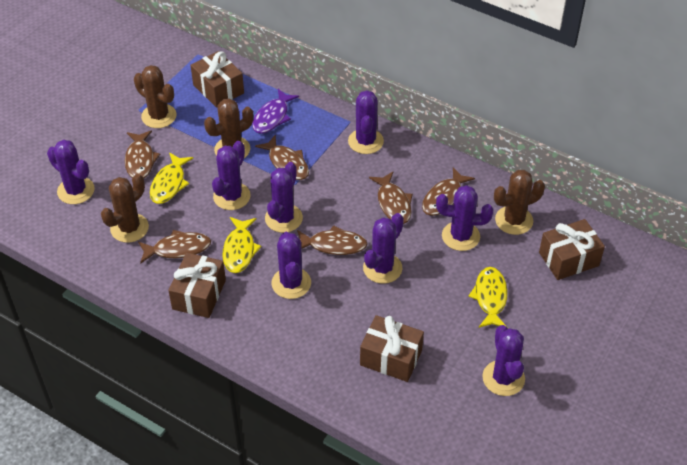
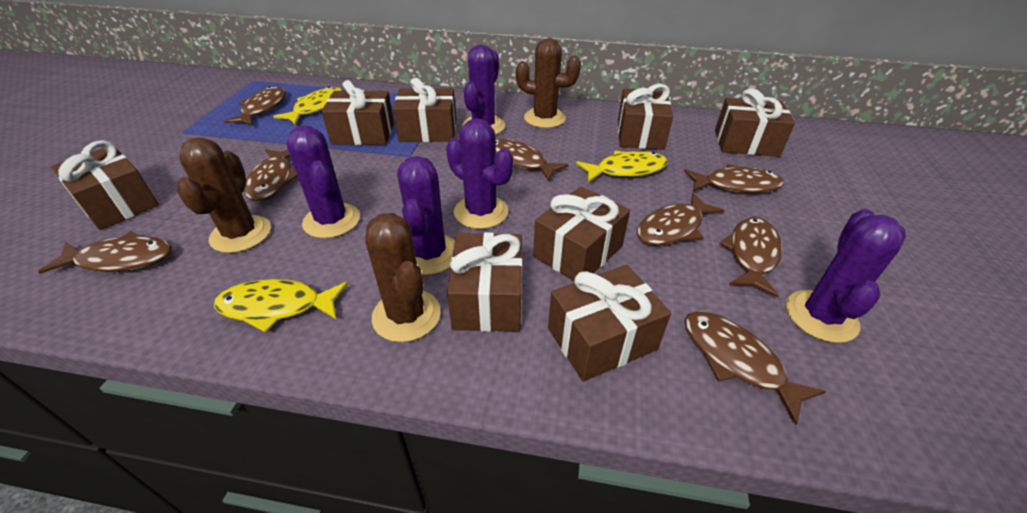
brown cactus: [101,174,149,243] [134,65,177,128] [204,98,253,158] [494,170,545,235] = 4 -> [177,137,271,253] [365,213,441,342] [516,38,581,128] = 3
brown fish: [125,130,160,178] [138,230,211,264] [255,135,309,180] [297,225,367,255] [369,172,413,224] [422,167,475,216] = 6 -> [38,231,172,274] [224,86,286,126] [244,149,297,202] [496,139,569,181] [637,192,725,246] [684,164,784,193] [685,311,826,425] [719,217,782,298] = 8
brown gift: [168,253,226,318] [190,51,244,108] [360,315,424,382] [539,219,605,280] = 4 -> [51,140,159,230] [321,80,394,145] [393,78,456,142] [447,232,522,332] [533,186,630,281] [548,265,671,382] [618,84,673,150] [715,88,795,157] = 8
purple cactus: [47,140,95,204] [212,141,251,210] [265,162,303,233] [272,232,311,299] [348,90,384,154] [363,213,404,284] [436,185,493,251] [482,325,525,396] = 8 -> [287,126,360,238] [397,156,455,275] [446,118,513,229] [462,45,505,135] [786,209,906,343] = 5
purple fish: [252,89,299,134] = 1 -> none = 0

